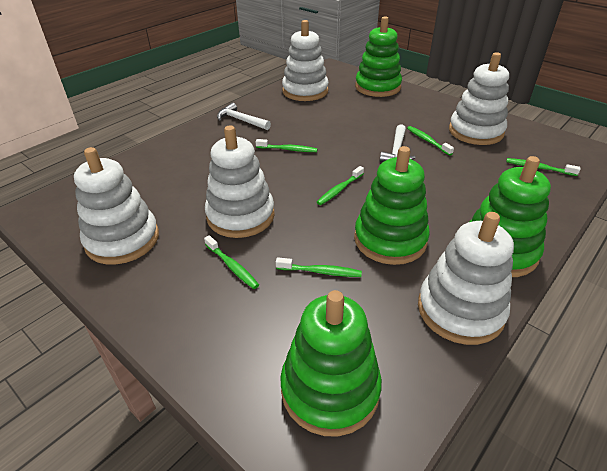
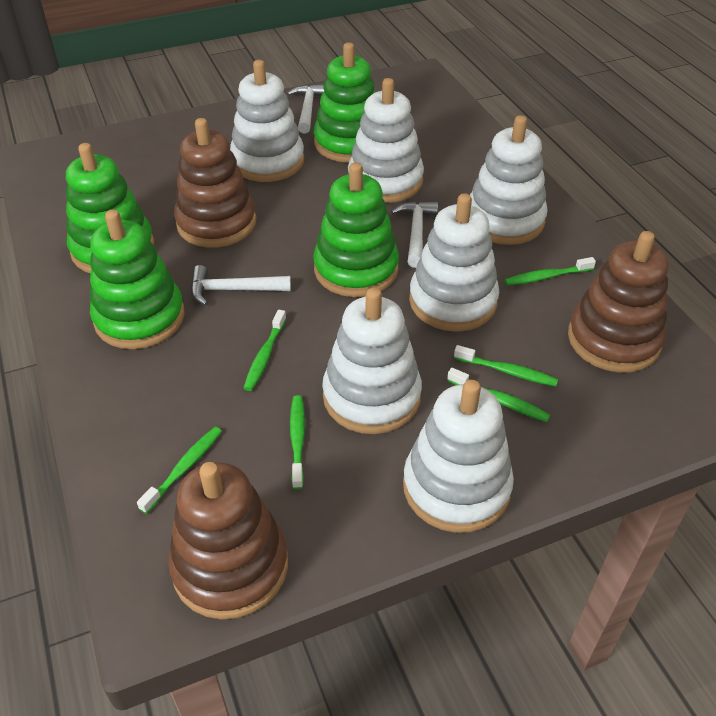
brown stacking toy: none = 0 -> [168,462,288,620] [174,118,256,248] [568,231,669,373] = 3
white hammer: [217,102,271,130] [379,124,416,162] = 2 -> [191,265,291,306] [287,84,324,133] [391,201,438,268] = 3
white stacking toy: [74,147,159,265] [205,126,275,238] [282,20,329,101] [418,212,514,345] [449,52,509,145] = 5 -> [230,60,304,182] [322,288,422,434] [348,78,424,203] [403,380,514,533] [409,193,499,332] [470,115,548,245] = 6

